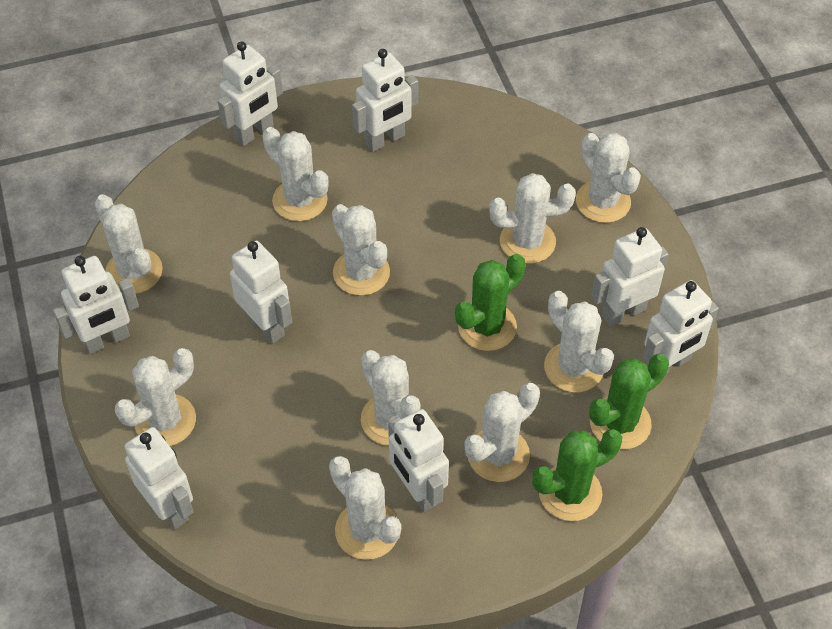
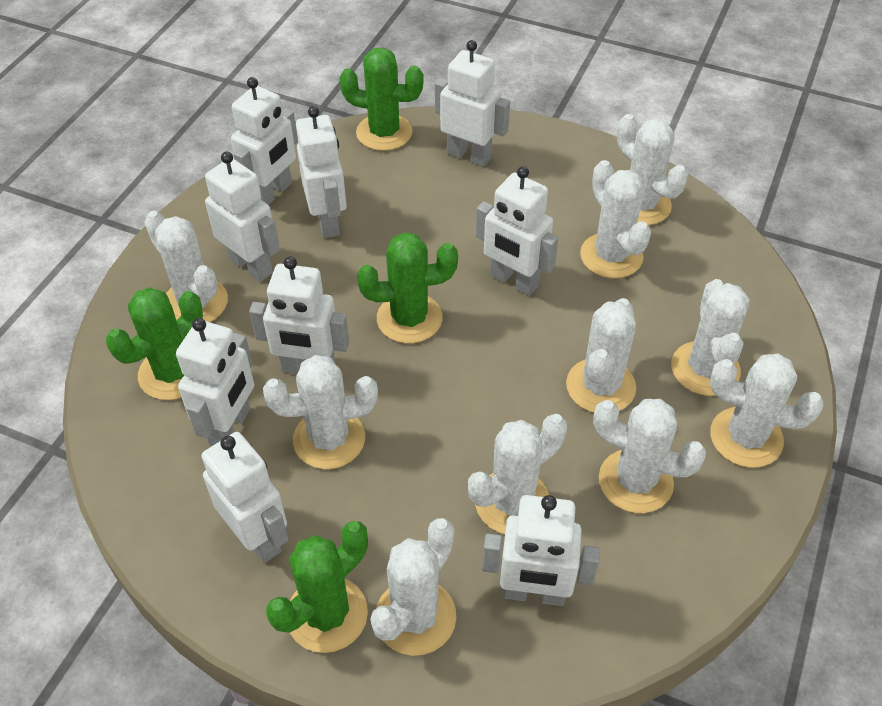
green cactus: [455,254,526,351] [532,429,622,521] [589,354,669,450] = 3 -> [106,287,203,400] [266,521,368,653] [339,47,424,151] [357,232,458,343] = 4
white robot: [53,256,139,354] [125,427,193,529] [218,41,283,146] [230,241,292,344] [352,49,418,152] [388,409,449,512] [591,227,669,326] [643,280,719,374] = 8 -> [176,318,254,446] [202,432,288,563] [205,152,280,282] [231,77,298,205] [249,256,349,374] [296,106,347,238] [435,40,510,167] [476,166,558,296] [482,495,600,606] = 9

